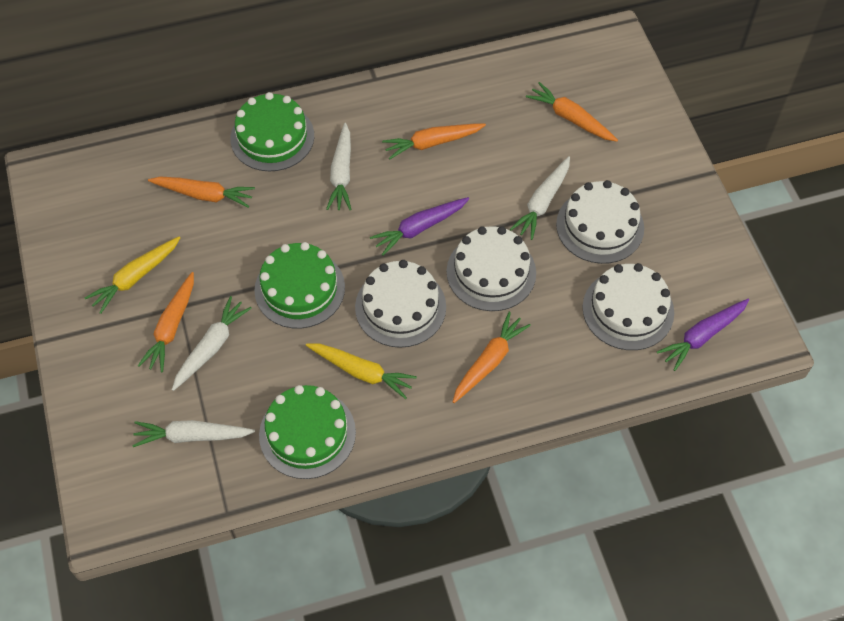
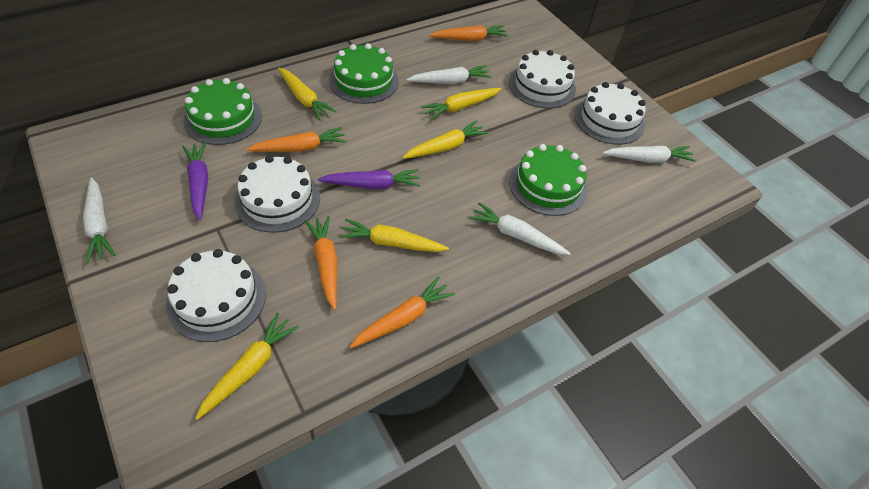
orange carrot: [138,272,194,372] [148,176,255,208] [382,124,486,160] [453,312,531,403] [526,82,618,142] = 5 -> [246,127,347,152] [305,216,337,310] [349,276,455,348] [429,25,508,41] = 4
yellow carrot: [85,236,181,314] [306,343,417,399] = 2 -> [195,313,299,420] [278,68,337,120] [339,219,449,252] [402,120,488,159] [421,88,501,120] = 5

